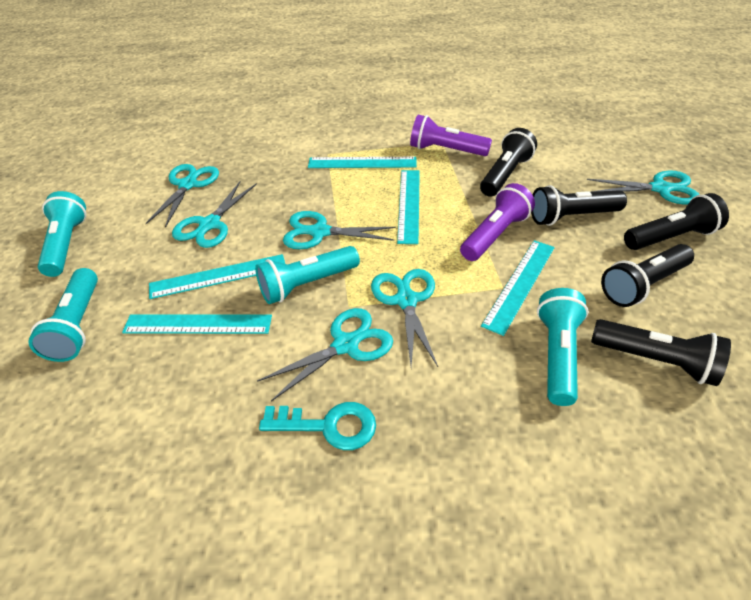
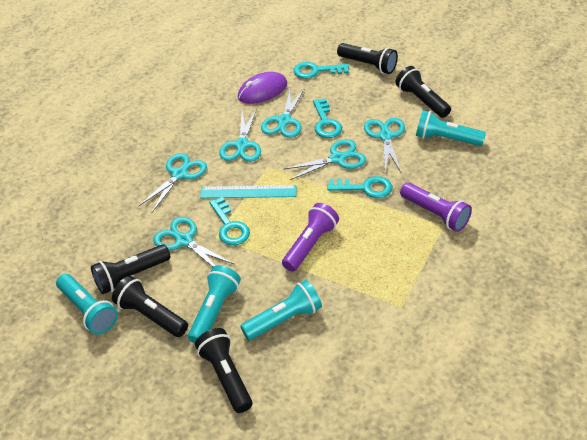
purple mouse: none = 0 -> [238,72,287,104] = 1
turquoise key: [259,402,376,450] = 1 -> [209,197,250,245] [293,62,349,79] [313,98,342,138] [327,176,393,198] = 4
turquoise ruler: [122,314,272,334] [149,254,285,299] [308,157,417,168] [397,170,420,244] [481,240,555,336] = 5 -> [200,185,296,198] = 1

